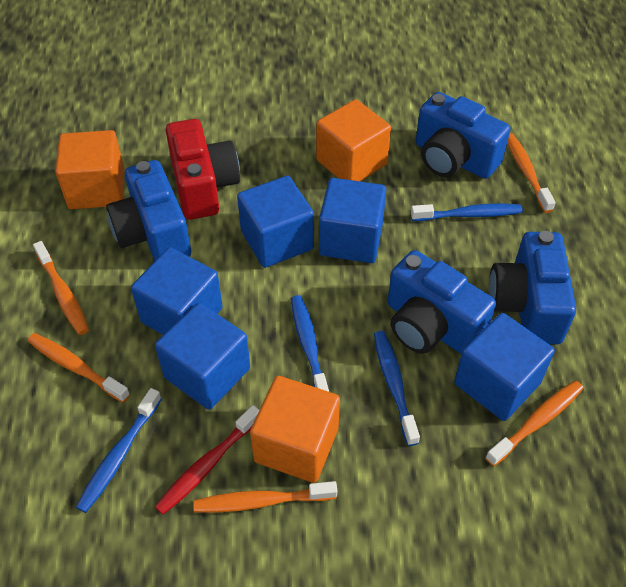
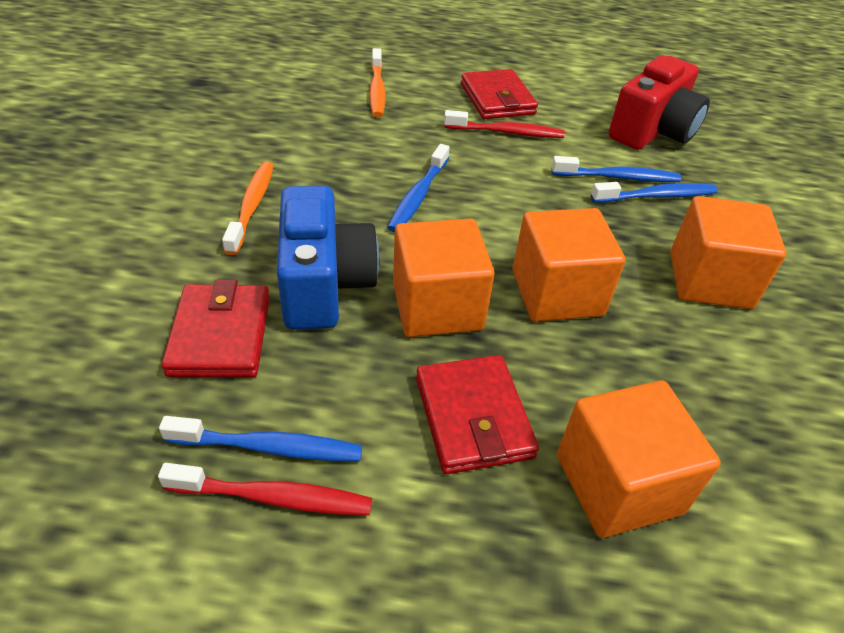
blue camera: [106,160,191,261] [388,250,496,354] [416,92,511,179] [489,231,576,345] = 4 -> [277,186,379,330] = 1
blue cube: [131,247,223,335] [155,303,250,410] [237,176,314,268] [319,178,386,263] [454,313,555,421] = 5 -> none = 0
orange cube: [55,130,124,209] [250,376,340,483] [316,99,391,181] = 3 -> [393,219,495,337] [512,208,626,322] [557,380,721,538] [670,196,786,309] = 4
orange toothbrush: [27,333,130,403] [33,241,89,335] [193,481,337,513] [485,380,584,466] [507,133,556,213] = 5 -> [222,162,274,255] [369,48,386,117] = 2
red toothbrush: [155,405,259,515] = 1 -> [158,463,372,515] [444,110,565,138] = 2
red wallet: none = 0 -> [162,280,270,377] [416,355,539,474] [461,69,538,119] = 3

